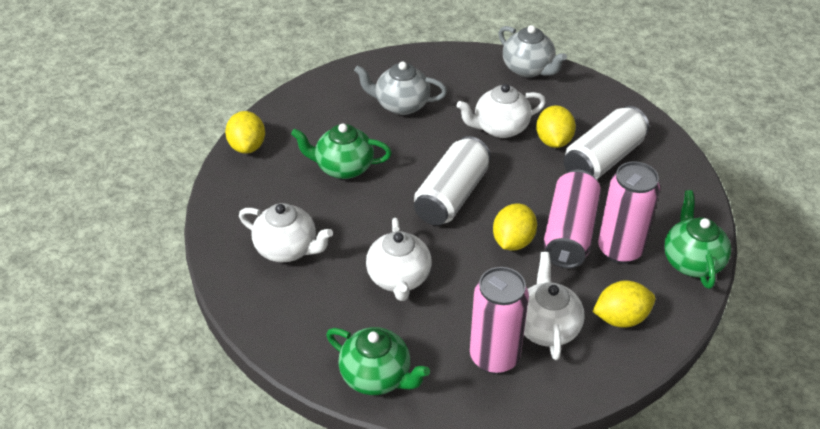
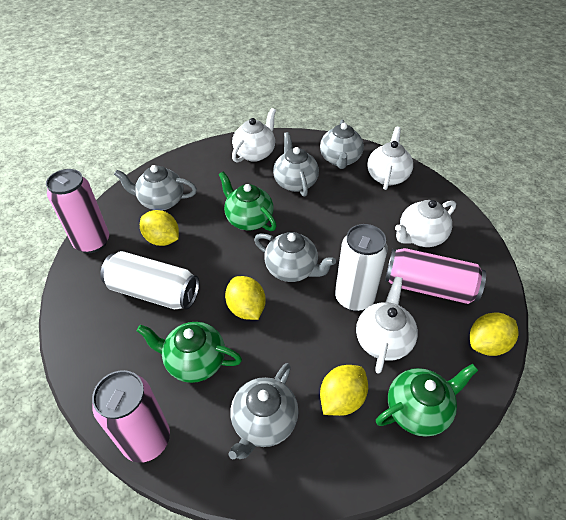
grey teapot: [354,61,447,115] [499,25,567,78] = 2 -> [114,165,197,211] [229,363,298,459] [254,232,336,282] [273,132,319,197] [320,120,364,169] = 5

